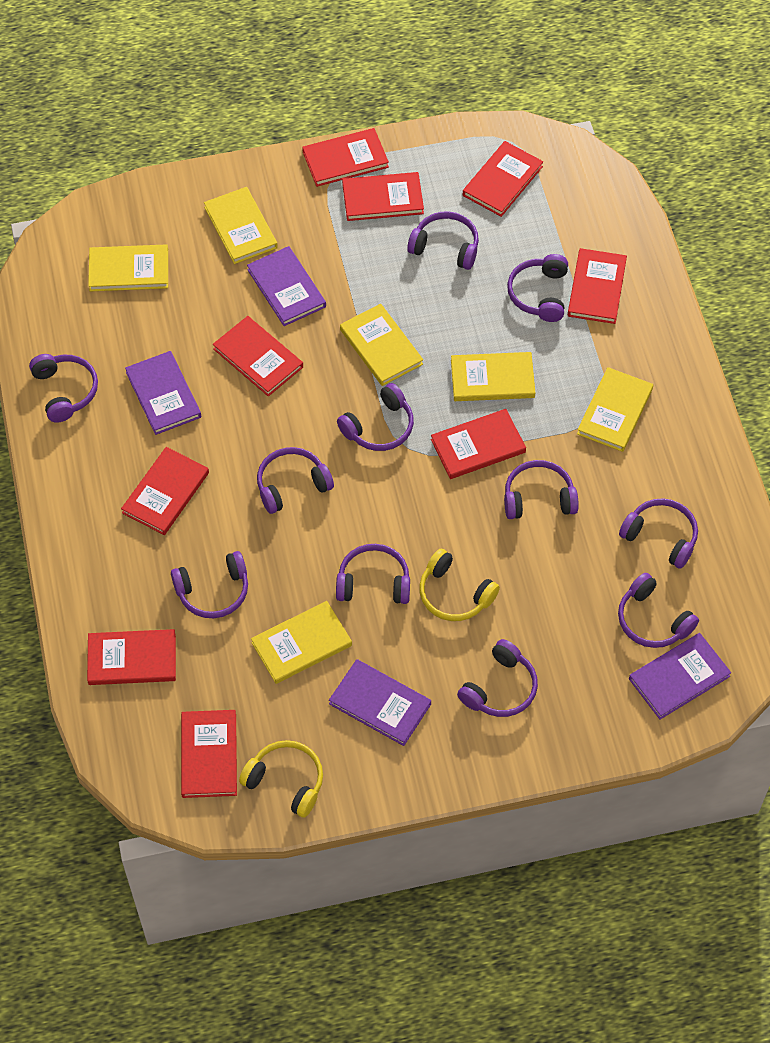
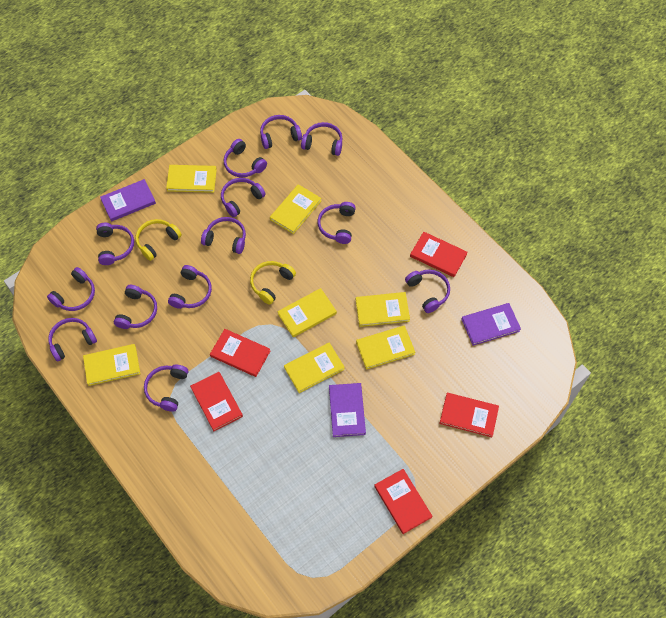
purple book: [125,351,201,435] [247,246,326,326] [329,659,431,746] [629,633,731,720] = 4 -> [100,179,156,222] [329,383,366,437] [461,303,521,346] = 3
purple headphones: [29,354,98,423] [171,551,248,618] [257,447,334,514] [336,544,410,604] [337,383,414,451] [407,211,479,270] [457,639,538,717] [504,460,579,519] [507,254,568,322] [618,573,699,648] [619,498,698,569] = 11 -> [47,267,95,311] [48,318,97,361] [96,223,134,265] [114,285,157,329] [144,364,188,412] [168,265,212,309] [201,217,246,254] [221,178,266,217] [224,139,267,177] [260,115,302,149] [301,122,343,156] [318,202,356,244] [405,270,450,313] = 13
red book: [87,629,176,685] [121,447,209,535] [181,710,237,798] [213,316,303,396] [302,128,389,187] [342,172,424,221] [431,409,526,479] [463,141,543,217] [568,248,627,324] = 9 -> [190,372,243,431] [210,329,270,377] [374,469,432,534] [410,232,467,277] [439,393,499,437] = 5
yellow book: [88,245,168,291] [204,187,278,264] [251,601,352,684] [340,304,423,386] [451,352,536,401] [577,367,653,452] = 6 -> [83,344,140,386] [166,165,217,193] [270,184,321,234] [277,288,337,337] [284,342,345,393] [356,292,410,327] [356,325,415,370] = 7

